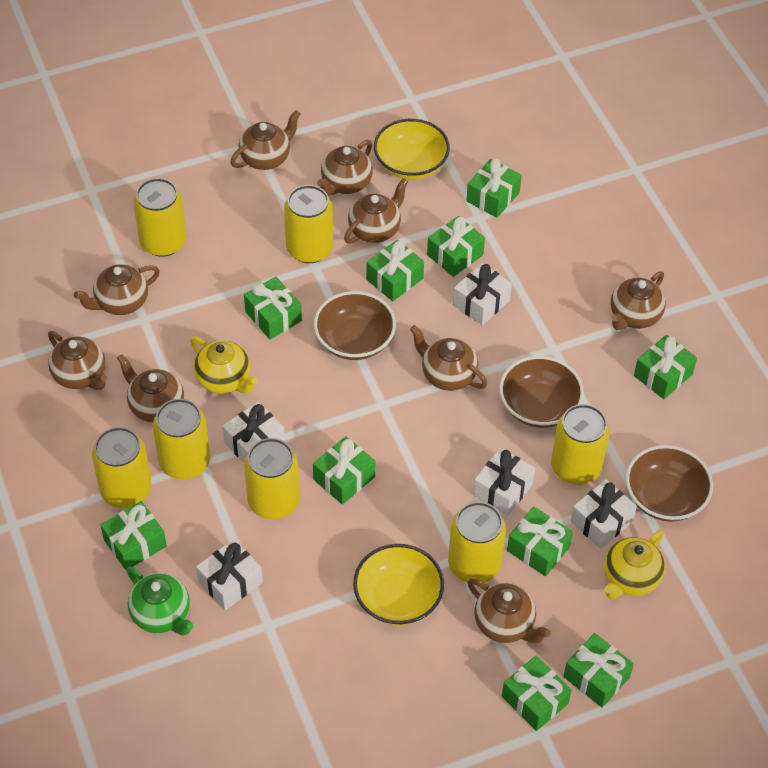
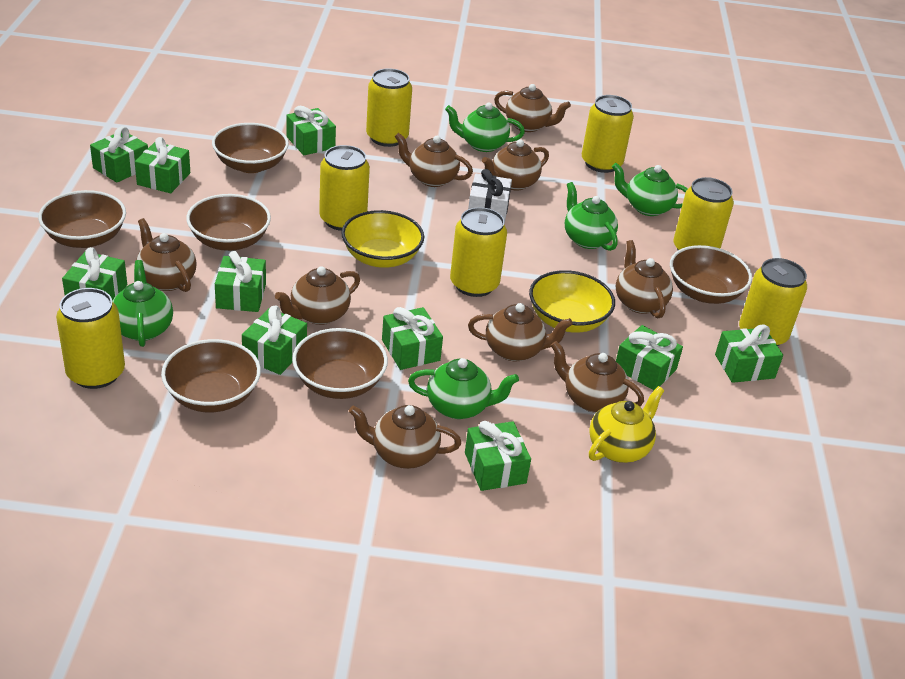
brown bowl: [314,291,396,360] [499,356,584,428] [626,445,713,522] = 3 -> [38,190,126,248] [161,339,261,412] [186,194,271,251] [212,123,289,173] [292,328,388,399] [670,245,752,304] = 6
green teapot: [127,567,193,635] = 1 -> [113,260,173,347] [408,358,519,419] [445,103,525,152] [565,182,618,251] [612,163,688,216] = 5
white gift: [196,539,263,610] [222,402,285,463] [453,263,512,325] [473,448,535,516] [570,479,637,549] = 5 -> [468,169,512,222] = 1
yellow teapot: [190,336,257,394] [604,530,665,599] = 2 -> [589,386,664,463] = 1

